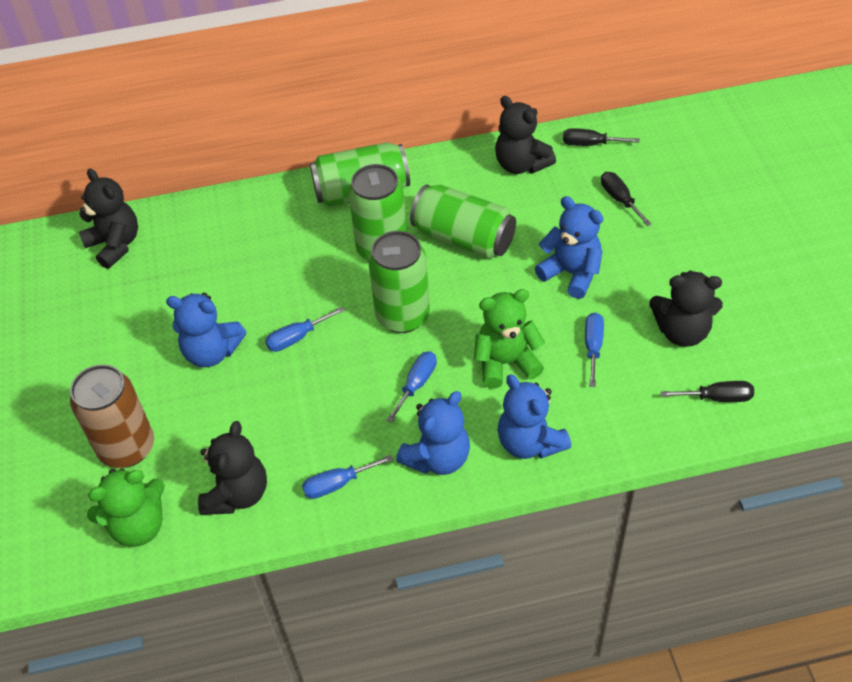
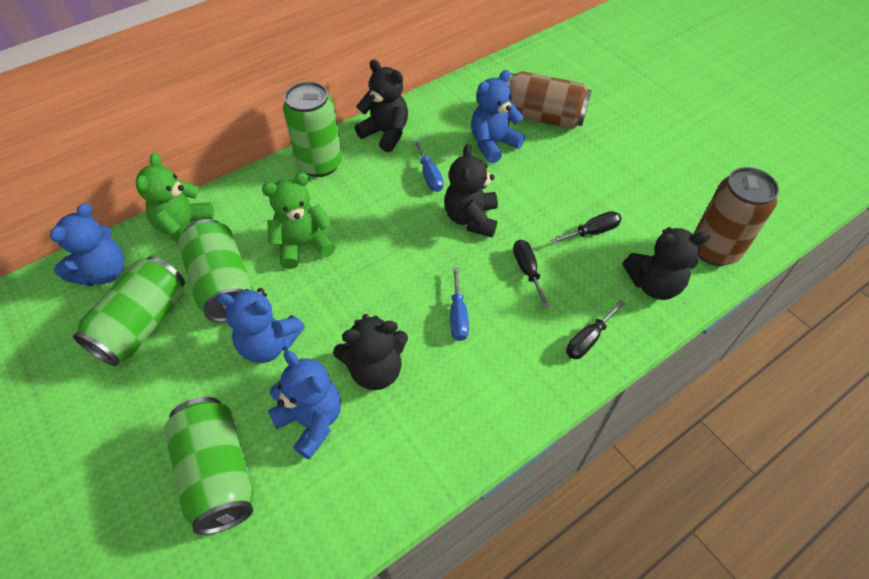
blue screwdriver: [265,306,345,352] [302,455,393,499] [387,351,437,423] [585,313,604,387] = 4 -> [414,139,444,192] [450,267,469,341] = 2
brown can: [70,364,154,468] = 1 -> [507,71,591,129] [693,167,779,266] = 2

